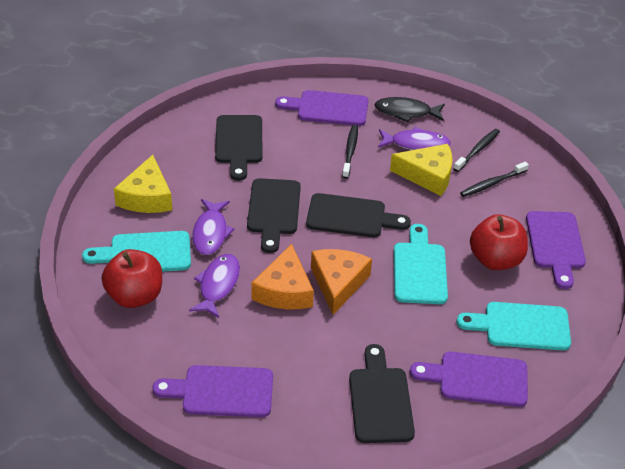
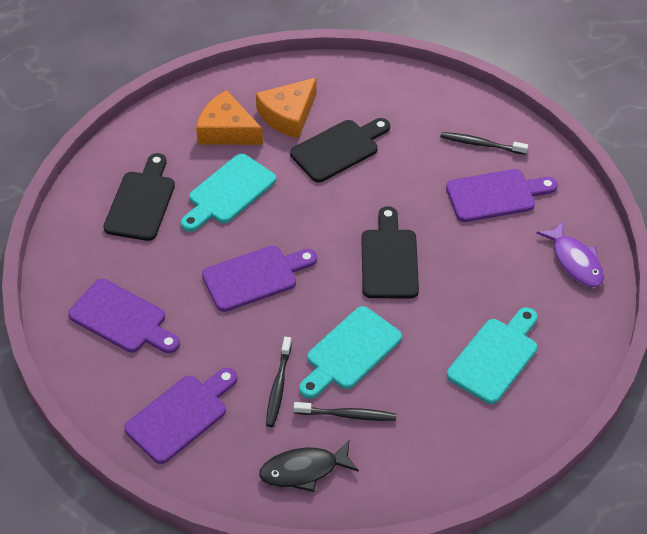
black cutting board: [215,115,262,181] [247,178,301,253] [306,193,411,237] [349,344,415,443] = 4 -> [103,153,175,241] [290,118,390,182] [361,206,419,298] = 3
purple fish: [189,254,240,318] [192,199,235,255] [378,127,451,150] = 3 -> [536,221,604,287] = 1
red apple: [102,249,162,308] [470,214,528,270] = 2 -> none = 0
yellow cheese: [114,155,173,213] [390,144,453,196] = 2 -> none = 0

